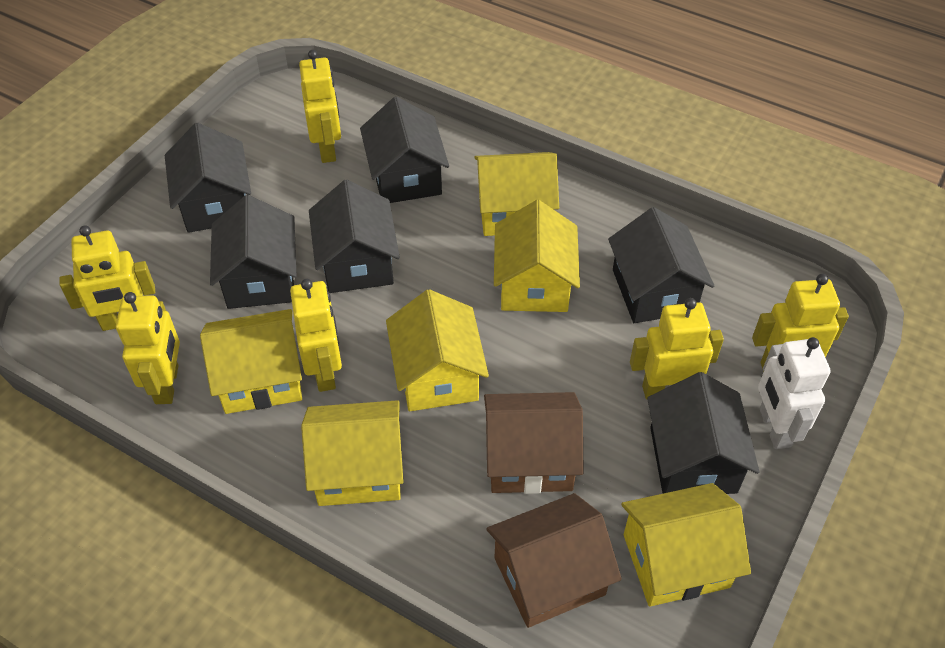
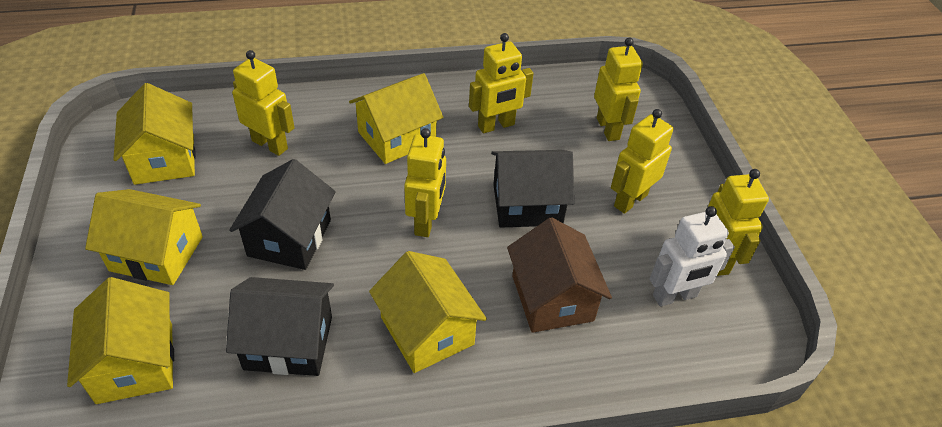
black house: [165,123,251,233] [210,195,297,309] [309,180,400,293] [360,97,449,203] [608,207,714,323] [647,372,759,494] = 6 -> [226,277,334,376] [229,159,336,270] [491,150,574,228] = 3
brown house: [484,392,584,494] [486,493,622,628] = 2 -> [507,217,612,333] = 1
yellow house: [200,309,302,414] [301,400,404,506] [386,289,489,411] [474,152,559,236] [494,200,580,312] [621,483,751,607] = 6 -> [67,277,174,404] [85,189,203,285] [113,83,196,185] [349,73,443,164] [369,251,487,373] = 5

